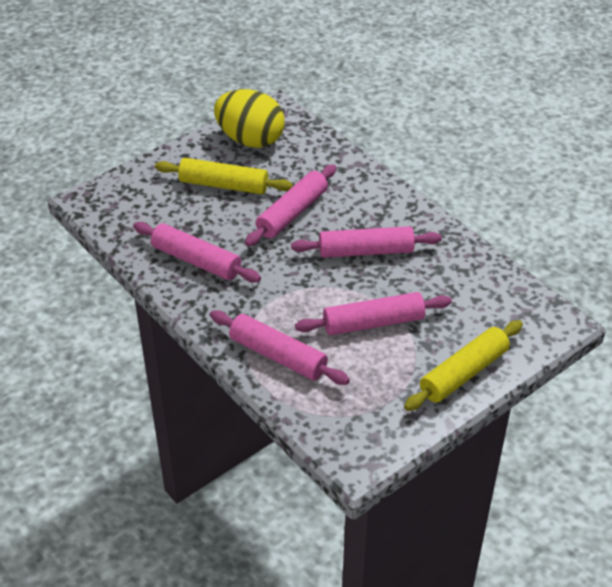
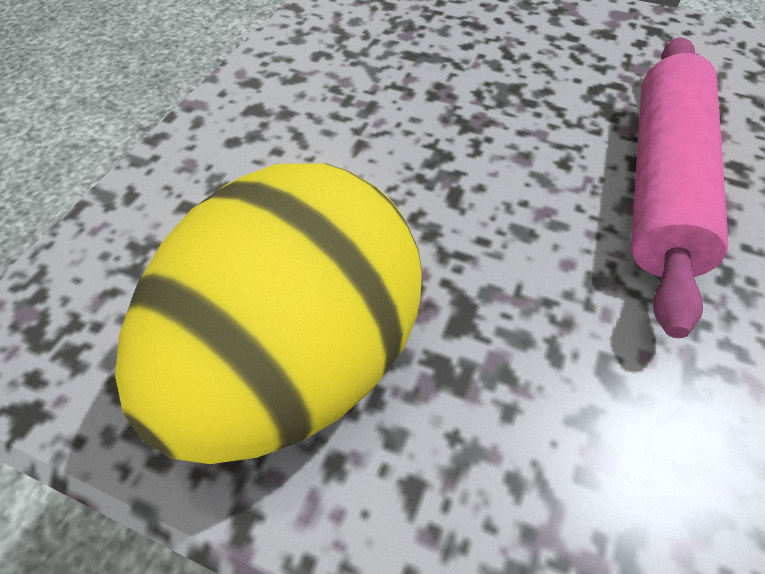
pink rolling pin: [133,222,261,283] [210,310,350,385] [245,164,336,246] [291,226,442,258] [295,292,452,335] = 5 -> [631,37,729,338] = 1
yellow rolling pin: [155,158,293,194] [404,320,523,411] = 2 -> none = 0

